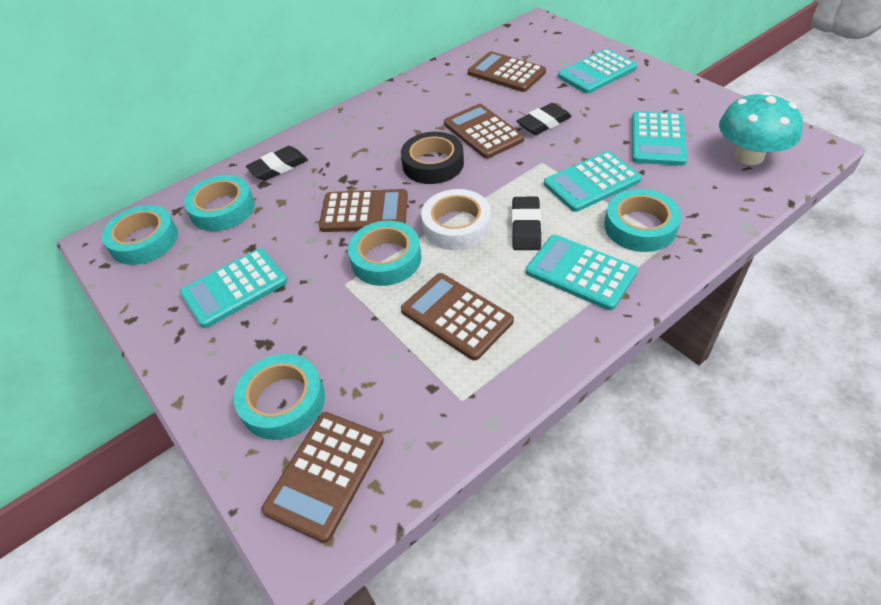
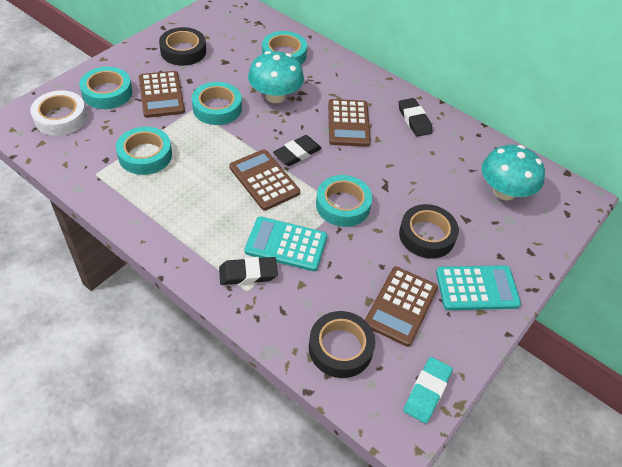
black tape: [401,132,464,184] = 1 -> [159,27,206,66] [309,311,375,378] [399,204,459,259] = 3
brown calculator: [261,412,384,543] [319,189,408,232] [401,273,514,360] [444,104,524,159] [468,51,546,92] = 5 -> [139,71,185,118] [229,149,300,210] [328,99,371,147] [365,267,438,347] = 4
turquoise calculator: [180,248,287,328] [526,235,638,310] [544,151,642,212] [558,49,637,94] [632,111,688,166] = 5 -> [244,216,327,271] [436,265,521,310] = 2
turquoise eraser: none = 0 -> [403,357,453,424] = 1
turquoise mushroom: [719,92,803,165] = 1 -> [248,51,304,103] [482,145,545,200] = 2

